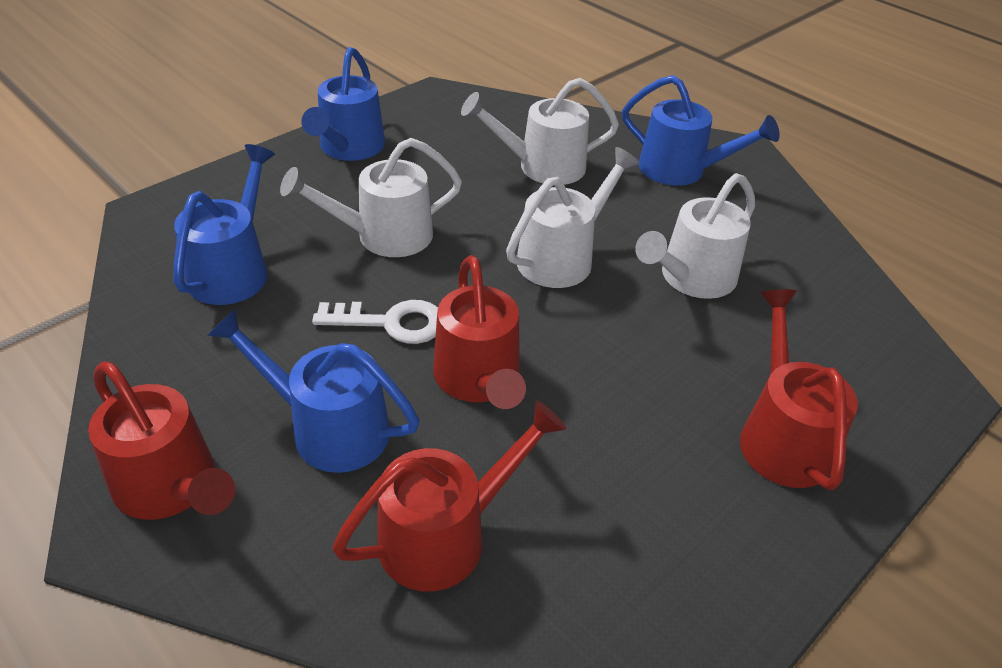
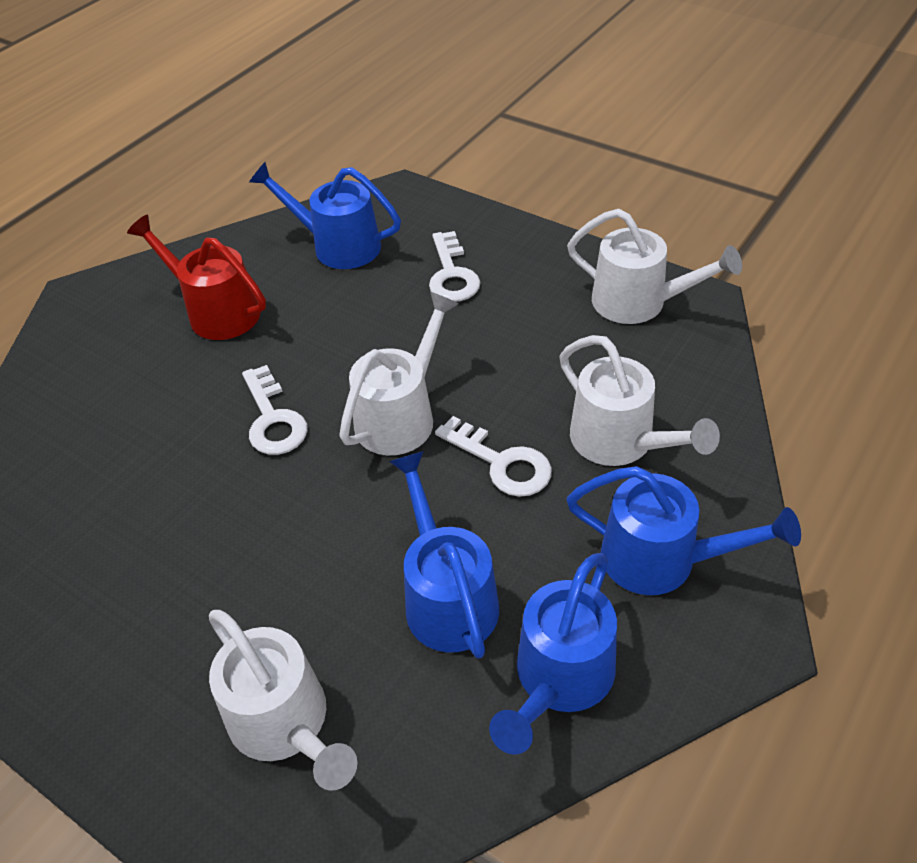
red watering can: [88,361,235,520] [332,400,567,592] [433,255,526,409] [740,289,858,490] = 4 -> [127,215,266,340] = 1
white key: [312,300,438,344] = 1 -> [242,365,308,455] [429,231,481,302] [435,416,552,497] = 3

